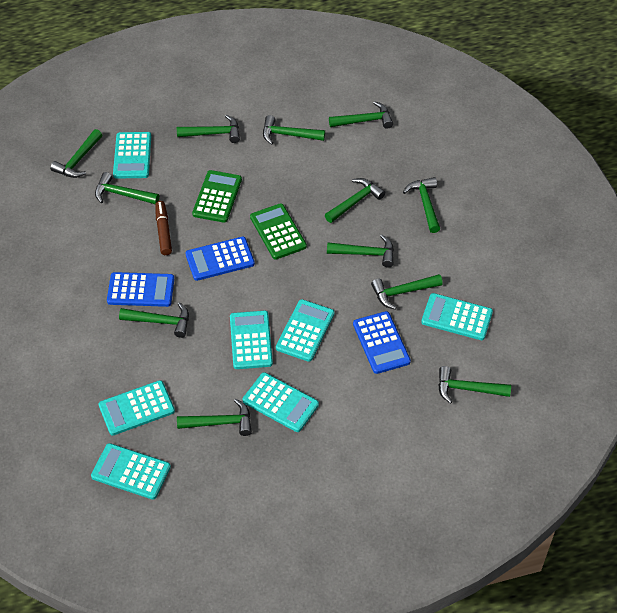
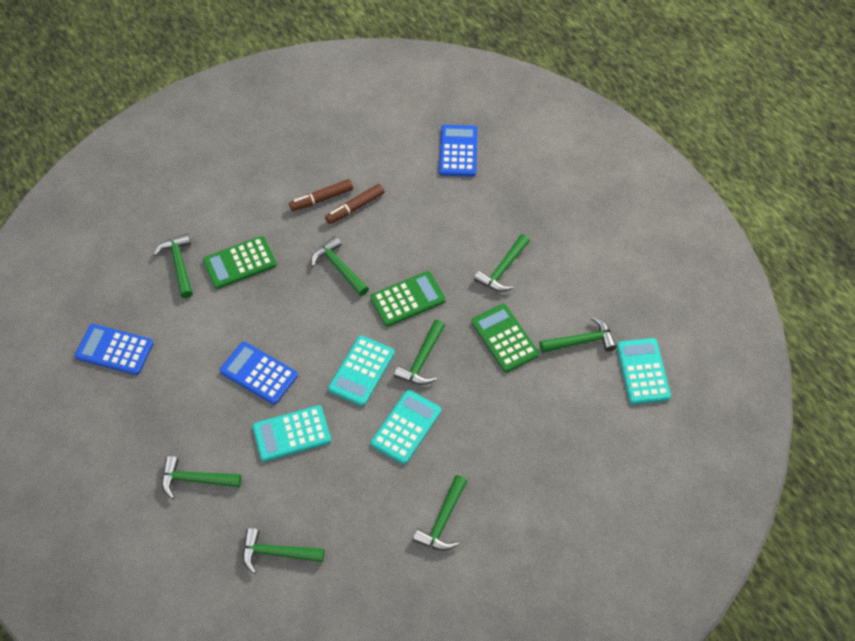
brown marker: [155,201,172,255] = 1 -> [289,179,353,211] [325,184,385,224] = 2
green calculator: [192,170,242,223] [250,203,307,260] = 2 -> [203,236,277,289] [370,271,446,327] [471,304,539,373] = 3
green hammer: [50,129,102,178] [95,172,159,204] [119,302,189,338] [177,115,240,143] [177,399,252,436] [263,115,325,145] [325,178,385,223] [327,235,394,267] [329,101,393,129] [371,274,443,310] [403,177,440,233] [438,366,511,404] = 12 -> [153,233,193,298] [162,456,241,499] [243,528,325,574] [311,236,369,296] [394,320,445,385] [413,475,467,551] [474,234,530,292] [540,316,617,353] = 8
turquoise calculator: [91,443,171,500] [99,380,175,436] [113,132,151,179] [230,311,273,369] [243,372,319,432] [276,299,334,362] [421,293,493,340] = 7 -> [252,405,331,462] [328,335,395,406] [370,390,442,465] [617,338,671,405] = 4

